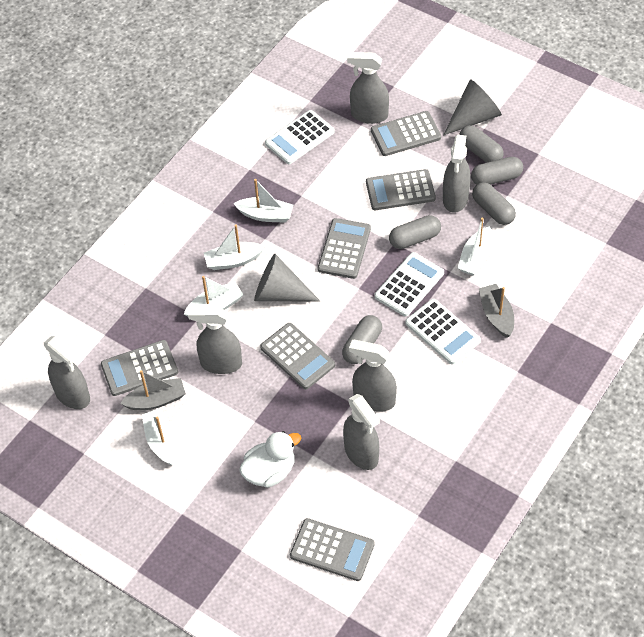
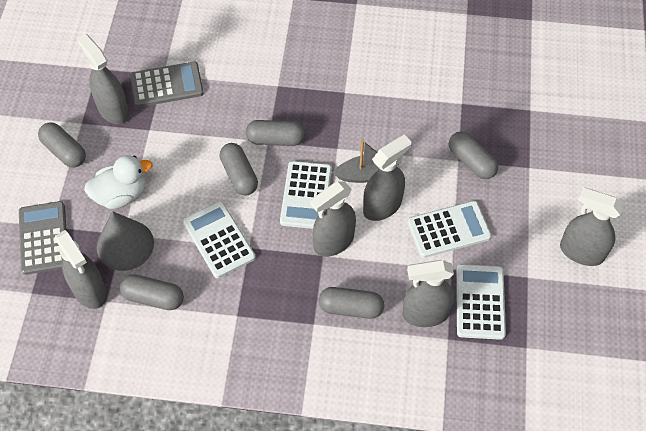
grey boat: [120,370,186,410] [479,284,514,338] = 2 -> [333,140,400,183] = 1
grey calculator: [101,340,178,396] [260,323,335,389] [290,518,375,581] [318,218,371,279] [366,169,436,210] [371,111,441,156] = 6 -> [19,201,67,275] [130,61,204,107] = 2
grey capsule: [342,315,382,364] [389,215,441,249] [459,125,504,163] [471,157,523,185] [472,182,516,225] = 5 -> [38,122,86,168] [120,274,184,310] [219,143,258,196] [246,120,305,146] [319,287,384,319] [449,131,498,179] = 6
grey cone: [254,254,320,302] [443,79,502,136] = 2 -> [97,211,154,271] = 1
white boat: [142,408,178,466] [184,276,244,317] [204,224,265,270] [233,179,293,223] [458,218,493,276] = 5 -> none = 0
white calculator: [265,110,335,164] [374,252,444,317] [405,299,481,365] = 3 -> [183,201,256,278] [280,161,332,229] [407,201,492,258] [456,264,506,340] = 4

